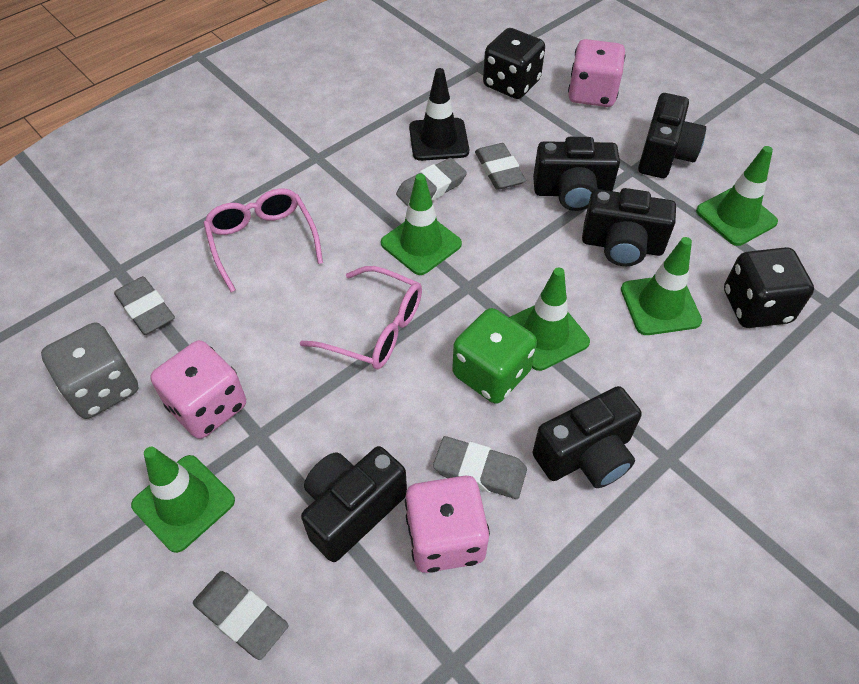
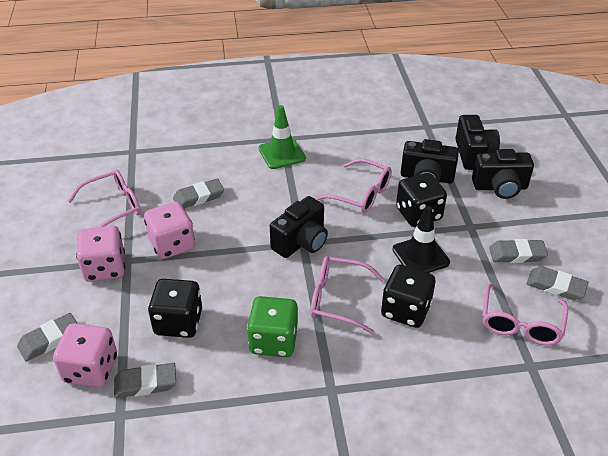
black camera: [301,446,407,562] [533,137,620,211] [533,386,642,488] [582,188,676,266] [638,93,706,178] = 5 -> [270,196,328,258] [401,139,459,184] [455,115,500,170] [472,149,534,199] = 4
black dice: [483,28,545,99] [724,247,814,328] = 2 -> [148,279,202,338] [381,265,435,328] [396,173,447,227] = 3
green traffic cone: [131,447,235,553] [381,174,462,275] [509,267,590,371] [621,237,702,335] [696,146,778,246] = 5 -> [259,105,306,169] = 1
grey dice: [41,323,138,419] = 1 -> none = 0
pink glasses: [204,188,323,292] [300,266,422,369] = 2 -> [68,169,141,227] [310,256,385,334] [316,159,392,213] [482,283,568,345] = 4

